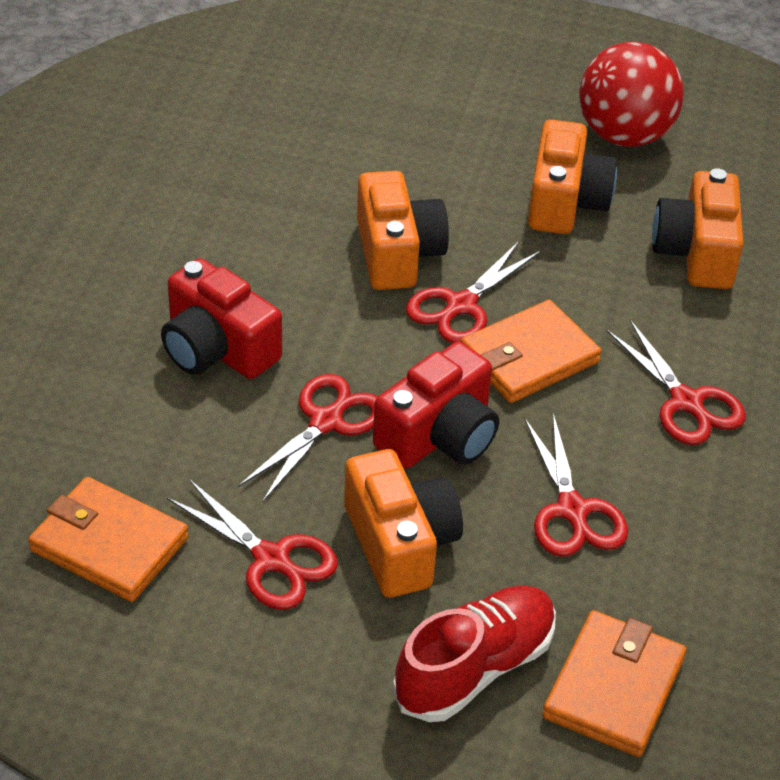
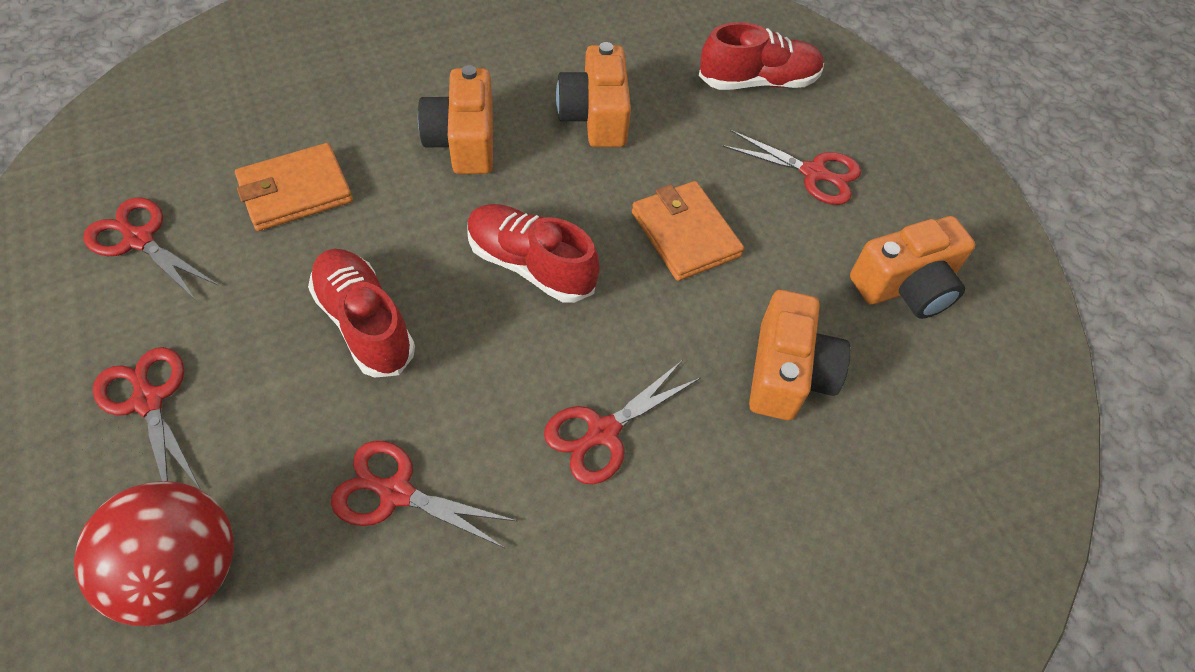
orange wallet: [28,477,189,602] [460,300,602,403] [542,610,686,757] = 3 -> [235,143,353,231] [632,181,744,281] = 2
red camera: [161,258,282,379] [373,342,499,468] = 2 -> none = 0
red shoe: [393,585,556,722] = 1 -> [308,249,415,378] [468,204,600,303] [699,22,824,90] = 3

